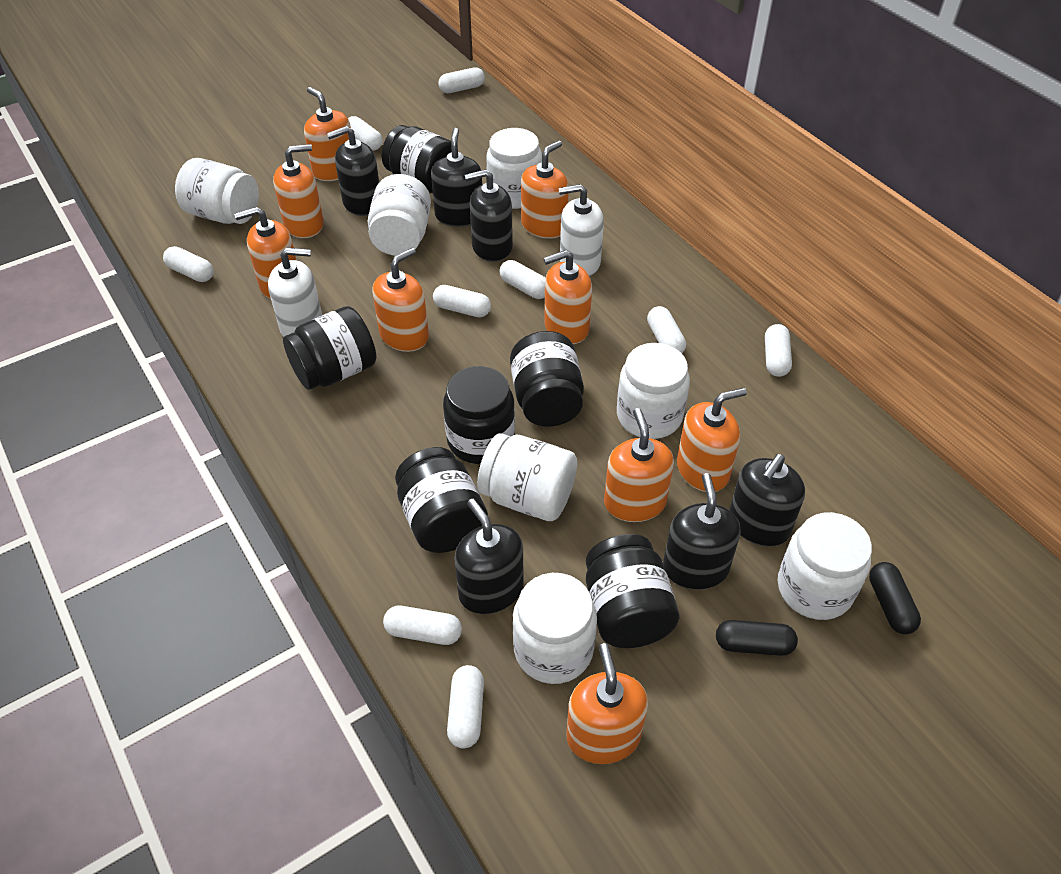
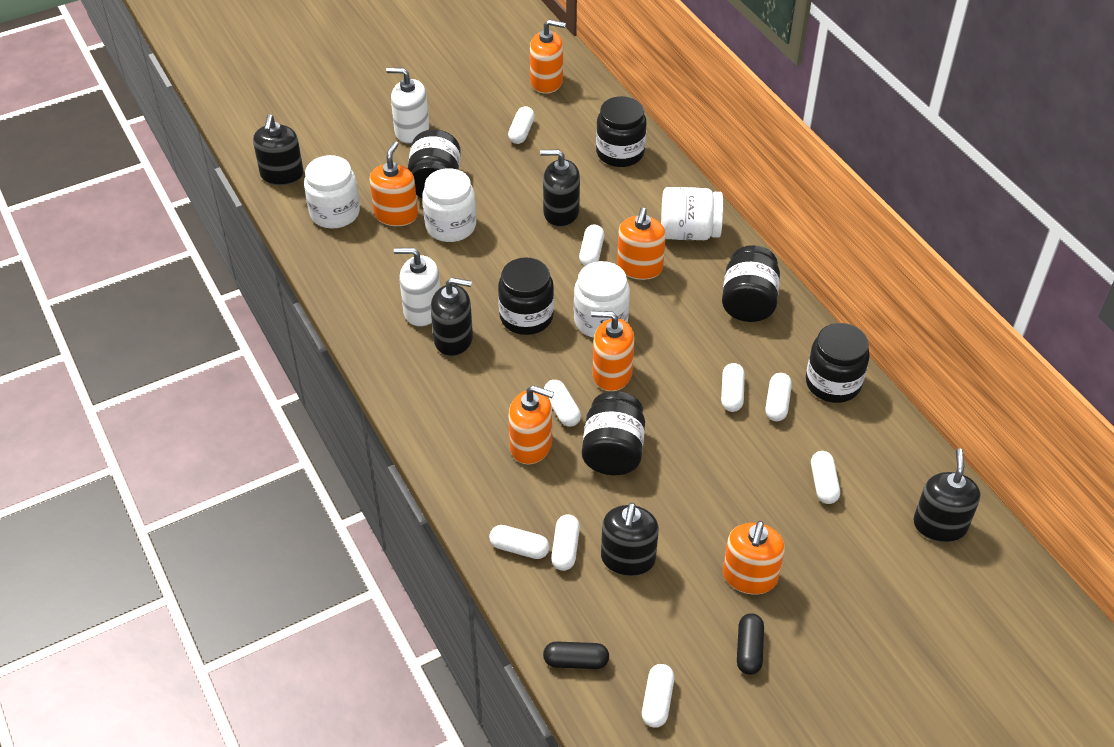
black soap dispenser: [327,126,379,216] [431,128,482,227] [454,499,524,614] [465,169,513,262] [663,473,741,590] [729,454,805,547] = 6 -> [253,114,304,185] [431,278,473,356] [540,150,580,227] [601,502,659,576] [913,448,980,542] = 5
orange soap dispenser: [234,207,297,299] [273,144,324,238] [304,87,351,181] [372,248,429,352] [521,140,569,239] [543,250,592,344] [566,643,648,764] [604,408,674,522] [677,388,747,492] = 9 -> [369,141,418,226] [508,385,554,464] [530,20,566,94] [591,311,635,391] [617,207,666,280] [723,521,785,594] = 6
white jar: [175,158,259,224] [368,174,431,256] [477,433,577,521] [486,128,542,209] [513,573,597,684] [617,343,690,439] [778,512,872,620] = 7 -> [304,155,360,229] [422,168,476,242] [574,261,630,338] [661,187,723,240] = 4

